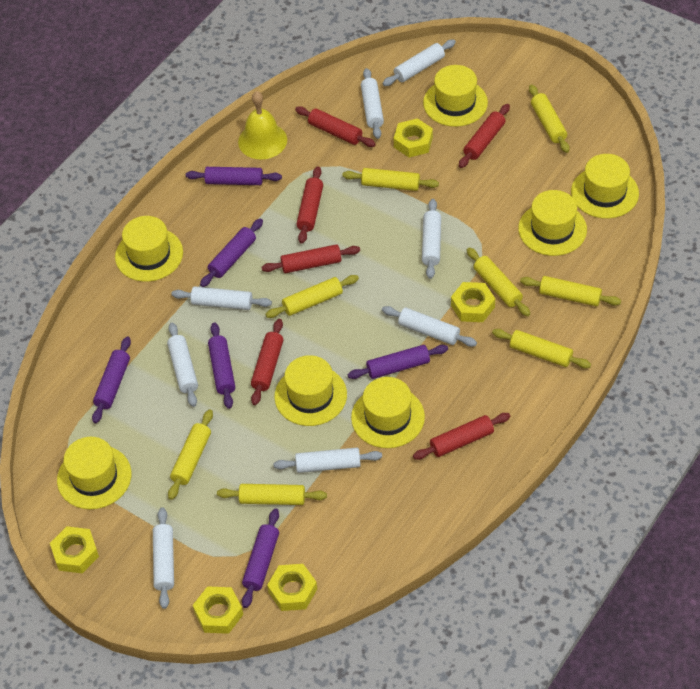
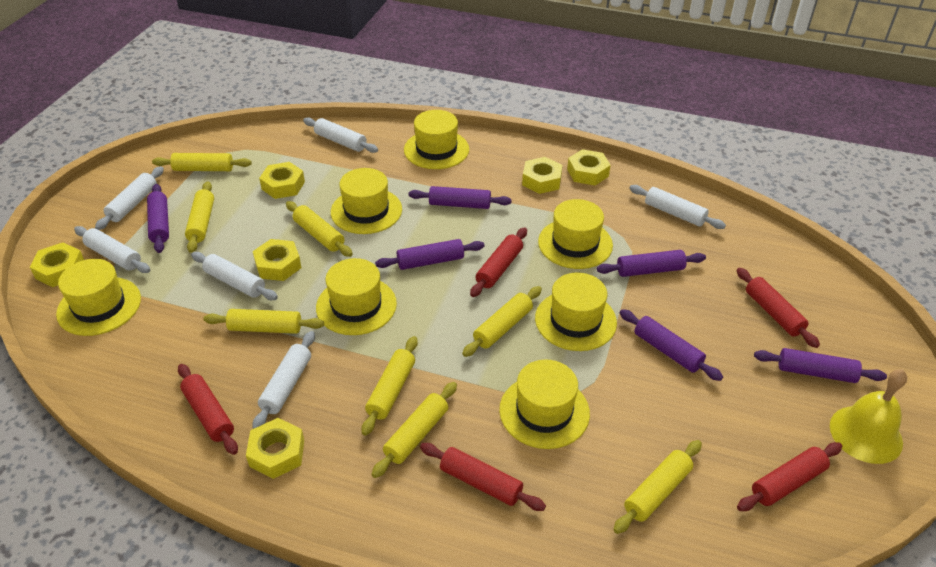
red rolling pin: [251,319,284,405] [262,244,360,273] [295,106,376,147] [296,166,323,244] [413,413,510,460] [459,104,510,168] = 6 -> [178,364,238,455] [420,443,546,511] [470,227,527,297] [736,268,820,348] [737,442,842,511] = 5
white rolling pin: [153,507,174,609] [167,323,198,407] [171,286,272,310] [273,448,382,473] [361,68,384,139] [382,39,456,86] [382,306,477,347] [422,199,441,279] = 8 -> [74,226,150,273] [95,166,164,230] [191,252,278,300] [253,331,315,429] [303,117,378,153] [629,185,726,229] = 6
yellow nut: [50,526,99,573] [193,586,243,634] [267,564,317,611] [394,118,433,158] [451,282,495,322] = 5 -> [30,243,84,287] [246,418,304,479] [253,239,301,281] [259,162,305,199] [522,157,562,194] [567,149,611,185] = 6

